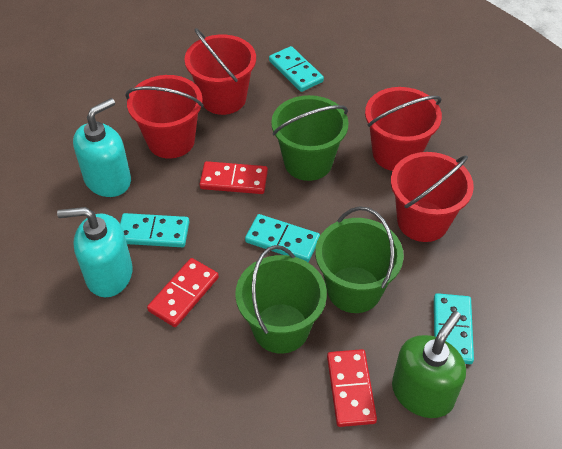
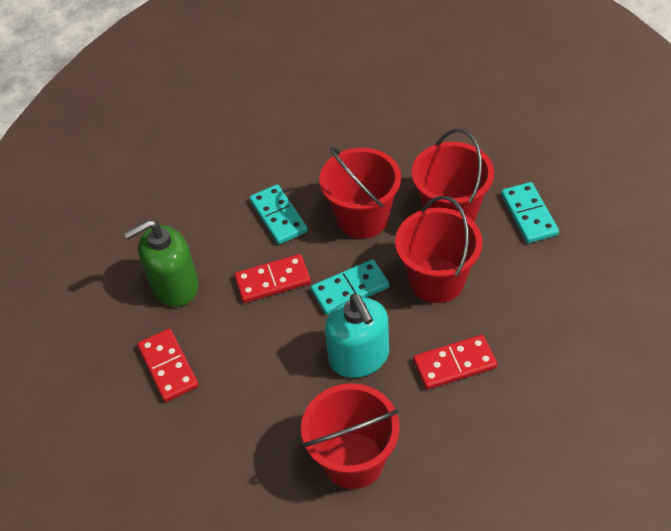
green bucket: [235,245,327,354] [271,95,349,181] [315,207,404,313] = 3 -> none = 0
turquoise domino: [120,213,189,247] [245,214,320,262] [269,46,324,92] [434,293,474,364] = 4 -> [249,184,308,244] [311,259,389,315] [501,182,559,243] = 3
turquoise soap dispenser: [57,207,133,297] [73,98,131,197] = 2 -> [325,294,389,378] = 1

